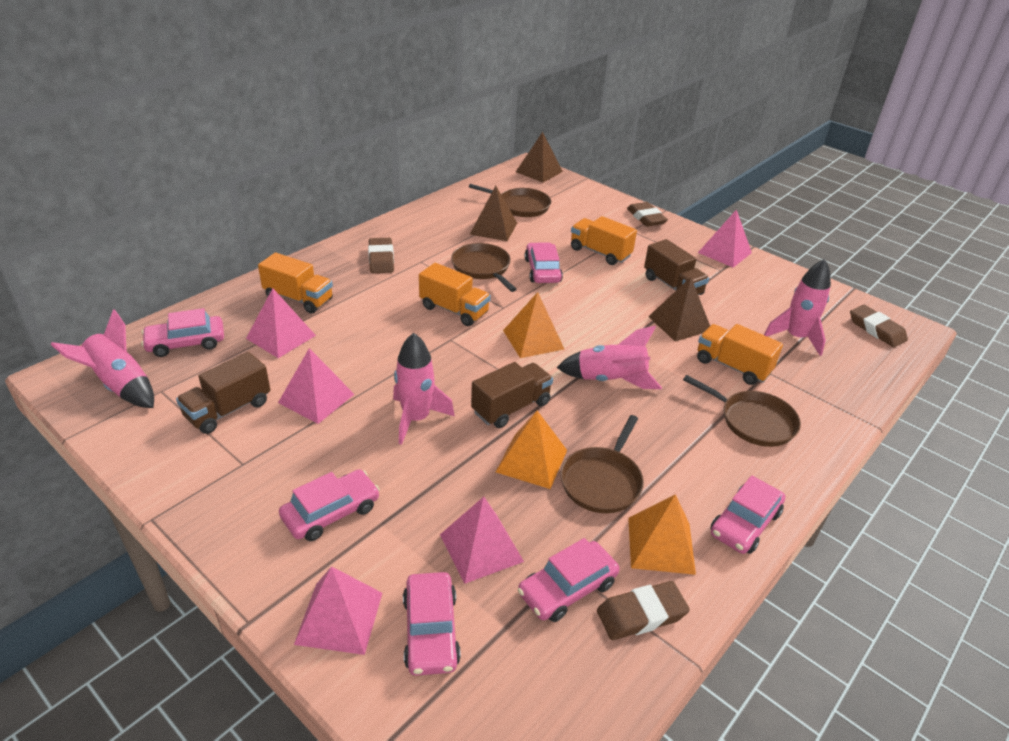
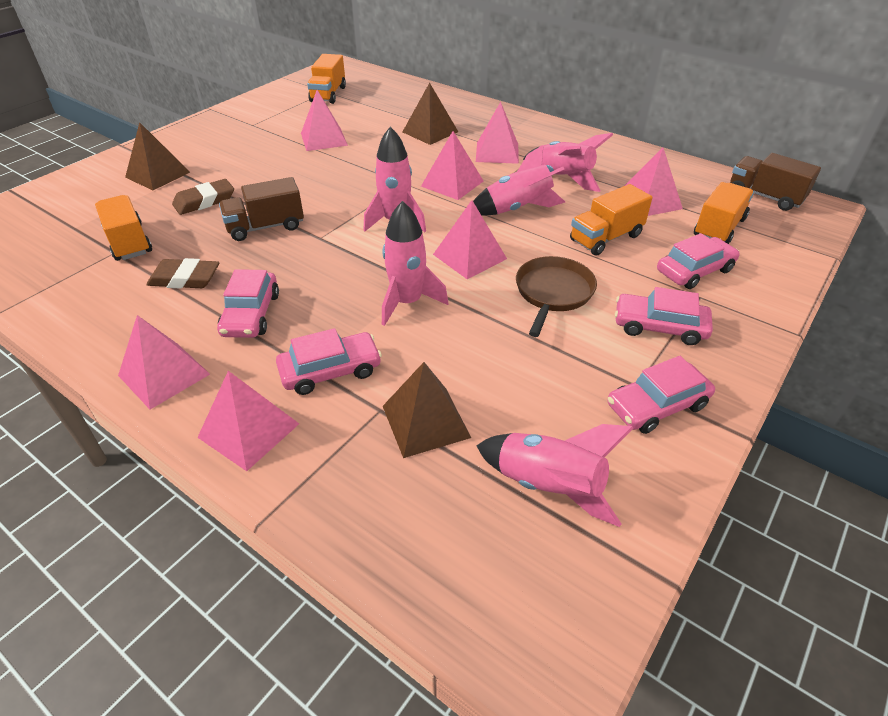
brown eraser: [368,238,394,273] [597,581,690,640] [627,202,668,227] [850,305,908,347] = 4 -> [146,258,220,289] [172,179,234,215] = 2
brown pan: [451,243,517,292] [469,184,551,217] [560,415,644,513] [683,375,801,447] = 4 -> [516,256,597,337] = 1
brown truck: [176,352,270,434] [471,362,553,428] [644,239,709,295] = 3 -> [219,177,304,241] [730,153,821,211] = 2
orange pyramid: [496,411,567,489] [503,292,564,358] [628,494,696,575] = 3 -> none = 0
pink car: [141,308,224,357] [279,469,380,541] [403,572,461,676] [518,538,620,622] [525,242,563,283] [710,475,785,554] = 6 -> [217,269,279,338] [276,328,382,395] [607,356,715,434] [615,287,713,345] [657,233,740,289] = 5
pink pyramid: [246,288,316,358] [278,348,354,424] [294,566,382,655] [440,497,524,584] [698,209,752,268] = 5 -> [118,315,210,410] [197,371,299,471] [301,90,348,151] [421,131,483,200] [433,200,507,279] [476,102,519,164] [625,148,683,216] = 7
pink rocket: [51,309,154,408] [393,333,455,445] [557,326,662,389] [764,259,831,356] = 4 -> [364,127,426,233] [382,201,448,326] [473,145,565,216] [477,424,633,527] [523,133,613,192] = 5

